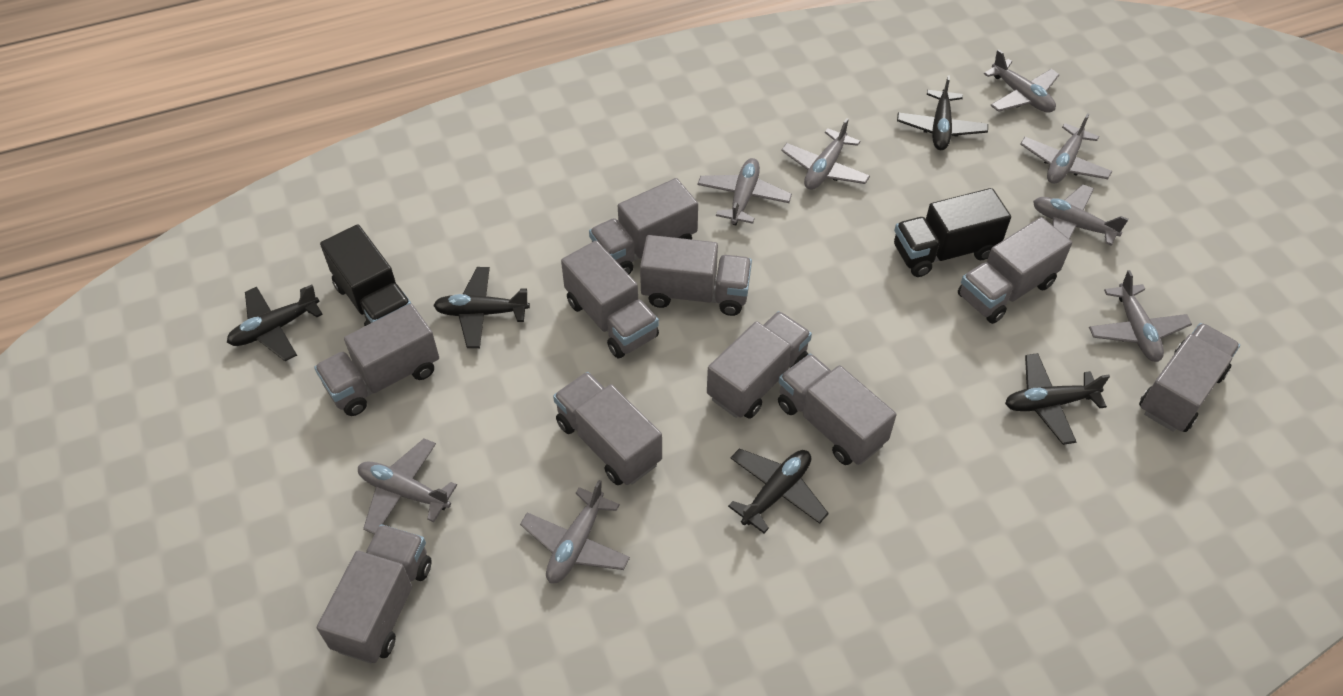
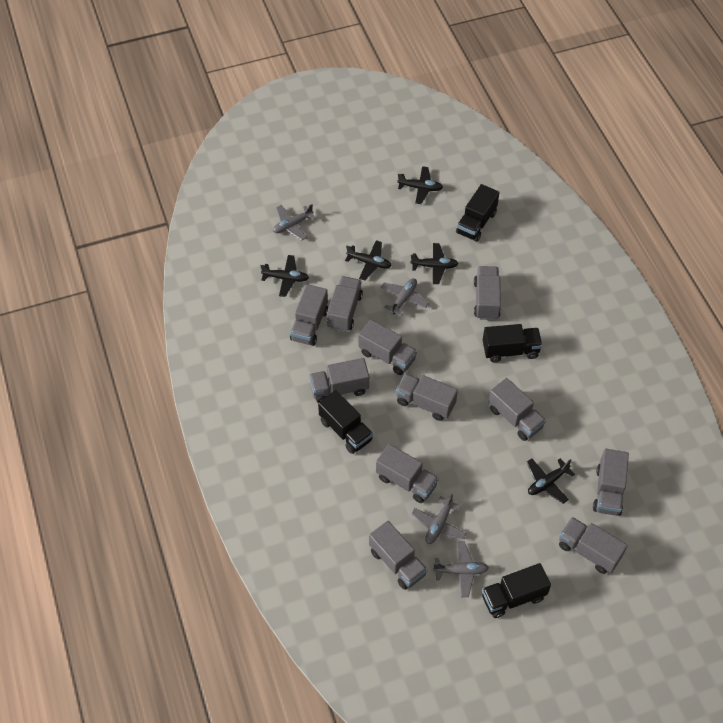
black truck: [320,224,411,326] [894,188,1011,277] = 2 -> [318,390,373,454] [456,184,500,242] [482,563,551,618] [483,324,542,362] = 4
grey plane: [358,438,457,534] [520,480,630,583] [698,158,792,225] [781,118,870,190] [984,49,1060,113] [1020,113,1112,184] [1033,184,1128,246] [1089,270,1192,362] = 8 -> [273,204,316,240] [381,278,429,316] [411,494,466,544] [433,541,489,597] = 4
grey truck: [314,304,439,416] [317,524,432,663] [553,372,662,485] [561,241,659,358] [589,178,698,274] [640,235,752,316] [707,311,812,419] [778,354,896,465] [958,217,1072,324] [1139,323,1240,432] = 10 -> [290,284,328,346] [309,358,369,403] [327,276,363,332] [358,320,417,375] [369,521,428,590] [376,444,439,503] [396,374,458,421] [474,266,501,320] [488,378,546,441] [559,517,628,574] [593,449,629,516] = 11

